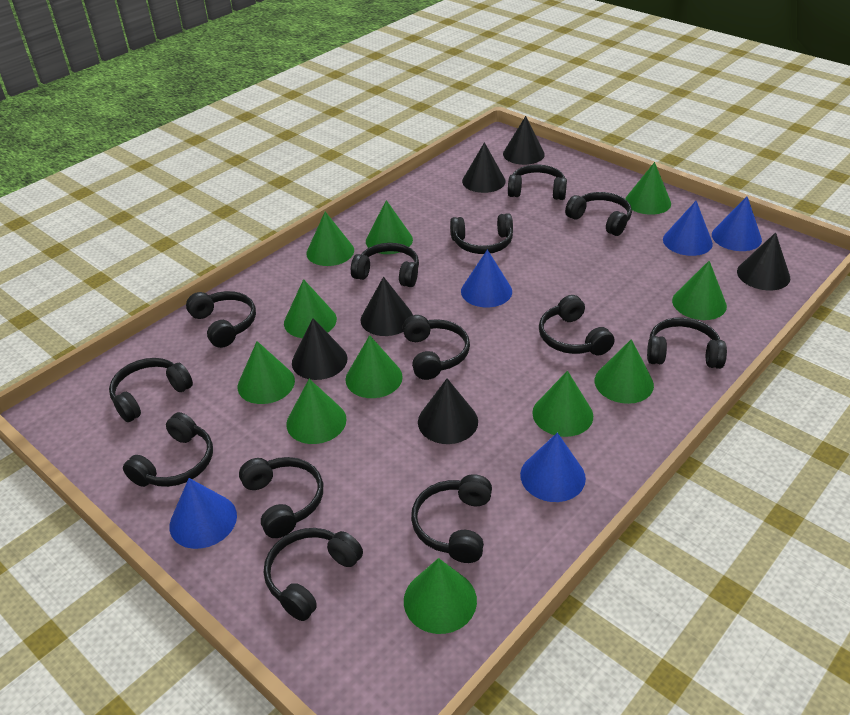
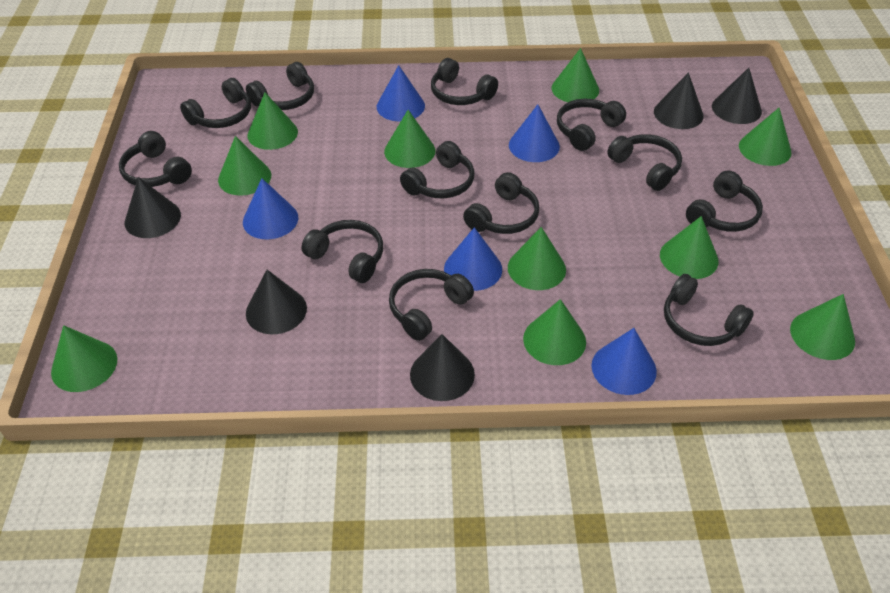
black cone: [292,318,347,380] [361,277,413,336] [418,378,478,444] [462,142,506,193] [503,116,545,165] [737,232,790,290] = 6 -> [125,177,181,238] [246,270,307,334] [410,334,475,401] [654,72,704,129] [712,68,762,124] = 5
black headphones: [109,358,193,422] [123,412,213,487] [186,291,256,348] [239,457,323,538] [264,528,363,621] [351,243,419,287] [402,315,470,380] [411,474,492,563] [450,213,513,254] [508,165,567,200] [539,295,615,355] [565,192,632,236] [647,317,727,369] = 13 -> [119,131,192,187] [180,78,251,128] [246,62,314,110] [302,220,383,283] [389,269,474,341] [400,141,474,198] [431,58,498,105] [463,172,540,234] [557,99,626,151] [607,134,682,191] [664,274,754,346] [686,171,763,232] = 12
green cone: [238,341,295,404] [284,279,337,338] [286,379,347,444] [306,212,354,266] [345,335,403,398] [366,200,413,254] [404,558,477,634] [532,371,593,437] [595,339,654,404] [625,162,671,215] [672,261,727,320] = 11 -> [51,325,117,392] [218,136,271,196] [248,92,298,150] [384,110,435,168] [508,227,566,290] [523,299,586,365] [551,48,599,102] [660,216,719,279] [739,107,792,166] [790,294,855,360] = 10

